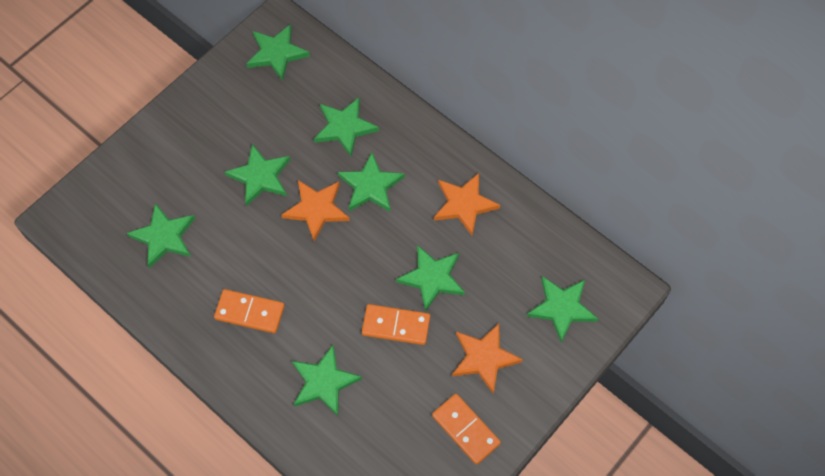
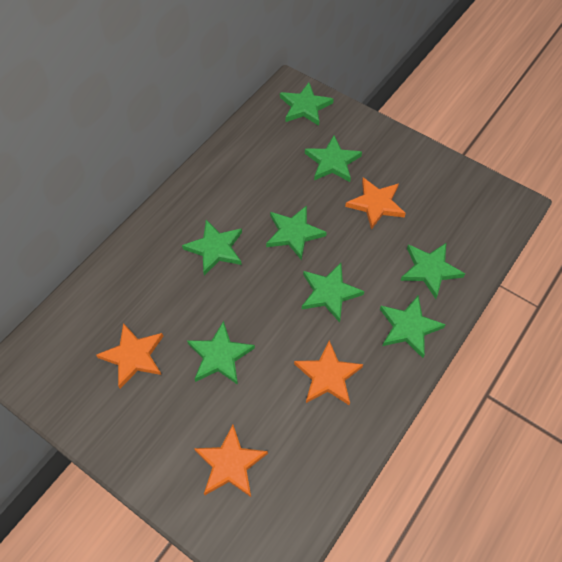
orange domino: [214,289,285,333] [362,304,430,345] [432,394,501,465] = 3 -> none = 0
orange star: [281,180,350,241] [434,173,500,235] [452,324,523,394] = 3 -> [96,323,163,389] [194,424,268,497] [294,340,363,405] [345,178,406,230] = 4

